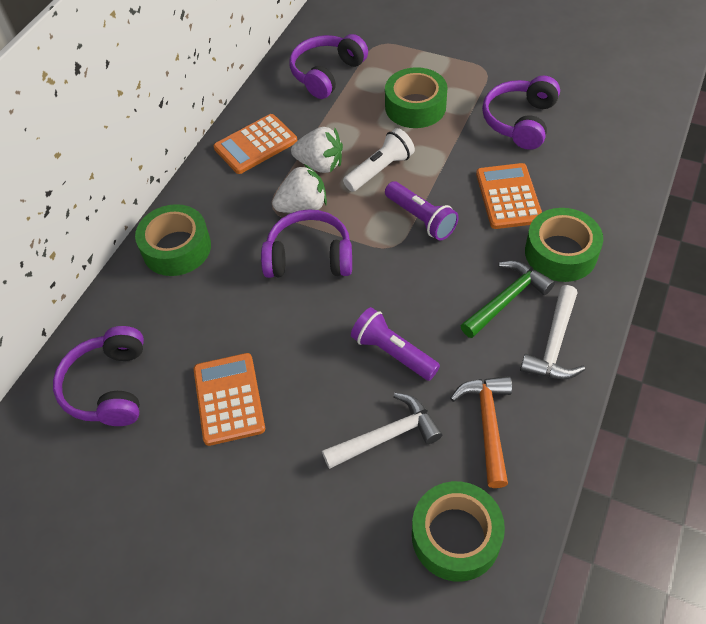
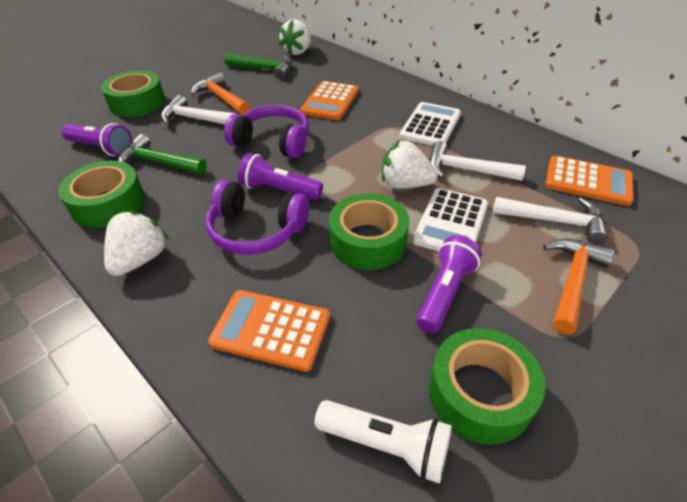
green hammer: [460,261,555,338] = 1 -> [118,134,206,174] [224,53,292,79] = 2
orange hammer: [450,376,512,488] = 1 -> [191,72,250,115] [543,239,614,334] = 2
purple flashlight: [351,307,440,381] [385,181,459,241] = 2 -> [61,123,132,156] [238,153,323,200] [416,235,482,334] = 3
purple headphones: [53,326,144,426] [261,209,352,278] [290,34,368,99] [482,76,560,150] = 4 -> [206,180,309,255] [224,105,309,158] = 2
white calculator: none = 0 -> [400,102,461,146] [413,188,488,251] = 2
white hammer: [322,393,442,469] [520,285,585,379] = 2 -> [161,95,237,125] [429,141,526,181] [493,197,608,244] = 3
white strawberry: [272,164,327,213] [291,127,343,173] = 2 -> [104,210,169,276] [279,19,311,56] [382,141,438,189] = 3

